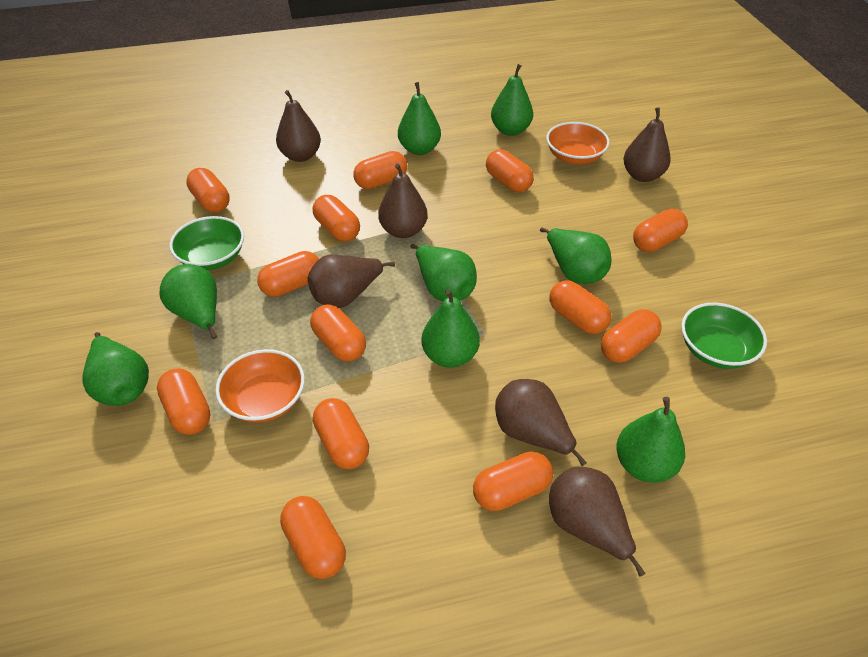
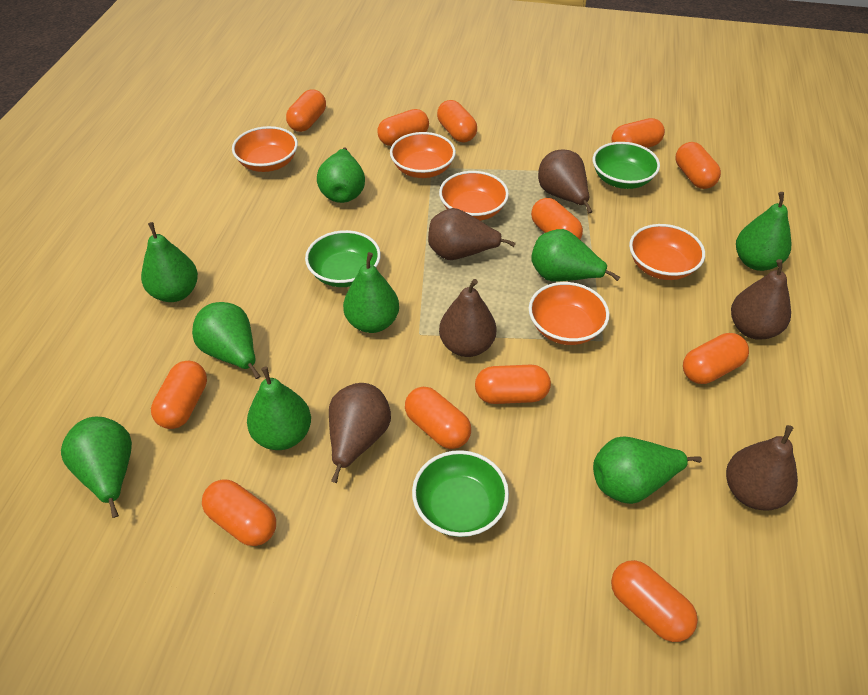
green bowl: [169,216,244,270] [681,303,767,369] = 2 -> [305,230,381,287] [412,450,509,537] [593,142,660,189] = 3
green pear: [82,332,149,406] [160,264,217,339] [398,82,441,155] [410,244,477,301] [421,289,480,367] [491,64,533,136] [540,227,612,284] [616,397,685,483] = 8 -> [61,417,132,518] [141,222,198,302] [192,302,261,379] [247,366,311,450] [317,147,365,203] [343,252,399,333] [531,229,620,282] [593,436,702,504] [736,192,791,271] = 9
orange bowl: [216,349,305,423] [546,122,610,165] = 2 -> [232,126,298,172] [390,132,456,178] [439,171,509,221] [529,282,609,345] [629,224,705,280] = 5
orange capsule: [157,368,211,435] [186,168,230,212] [257,251,319,297] [280,496,346,579] [310,304,366,362] [313,195,360,241] [313,398,369,469] [353,151,407,189] [473,451,553,511] [486,149,534,192] [549,280,612,334] [601,309,662,363] [633,209,688,252] = 13 -> [151,361,207,429] [202,479,276,546] [286,89,326,132] [377,109,429,146] [405,387,471,449] [437,100,477,142] [475,365,551,404] [531,198,583,239] [611,118,665,148] [611,560,698,642] [676,142,721,189] [683,333,749,384] = 12

